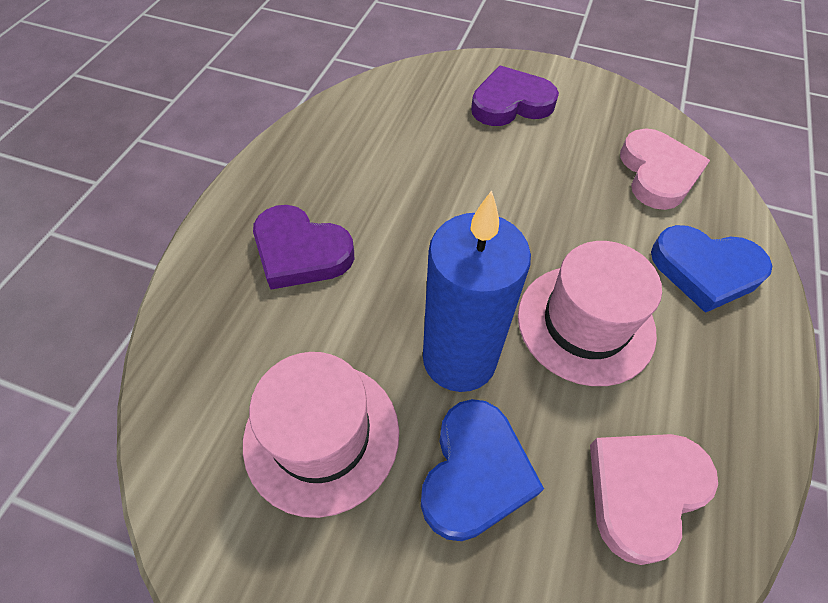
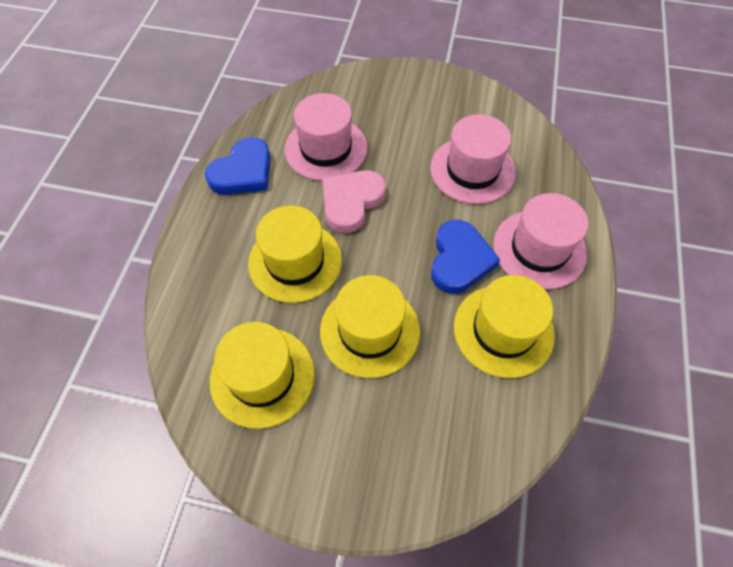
blue candle: [423,190,531,392] = 1 -> none = 0
pink hat: [243,352,399,518] [518,241,662,386] = 2 -> [285,93,367,181] [430,114,516,204] [494,193,588,290] = 3
pink heart: [590,434,718,565] [620,129,710,210] = 2 -> [323,170,386,233] = 1
purple heart: [253,205,354,290] [471,65,559,126] = 2 -> none = 0
yellow hat: none = 0 -> [210,322,315,429] [248,205,342,303] [320,275,420,378] [454,275,555,378] = 4

